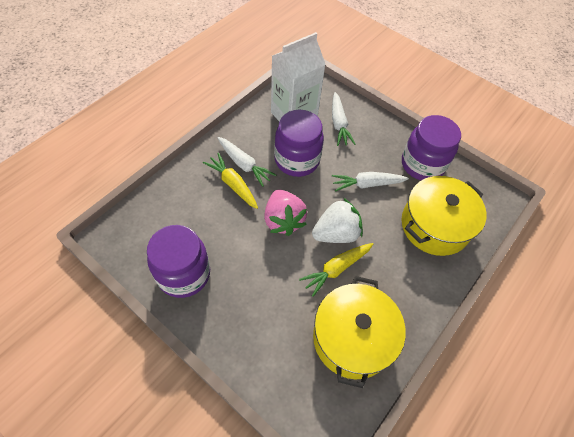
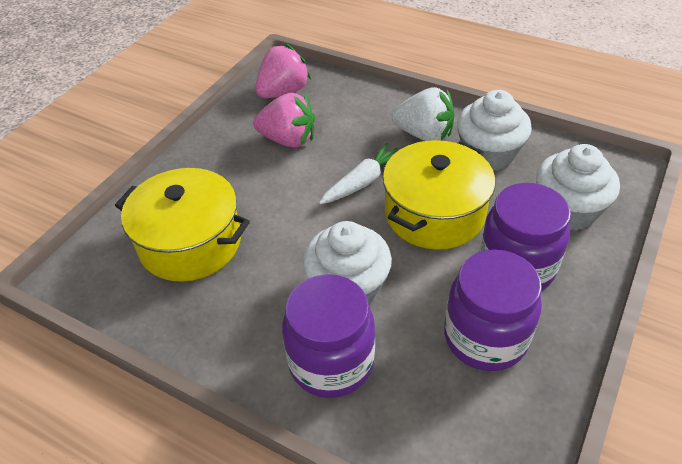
pink strawberry: [264,189,307,236] = 1 -> [253,93,315,148] [255,44,311,98] = 2
white carrot: [218,137,276,187] [332,92,356,146] [332,172,409,192] = 3 -> [319,142,398,205] = 1
white carton: [271,32,326,121] = 1 -> none = 0
white cupcake: none = 0 -> [303,221,392,304] [457,90,532,171] [536,144,620,231] = 3
yellow carrot: [203,153,258,209] [299,243,373,297] = 2 -> none = 0

